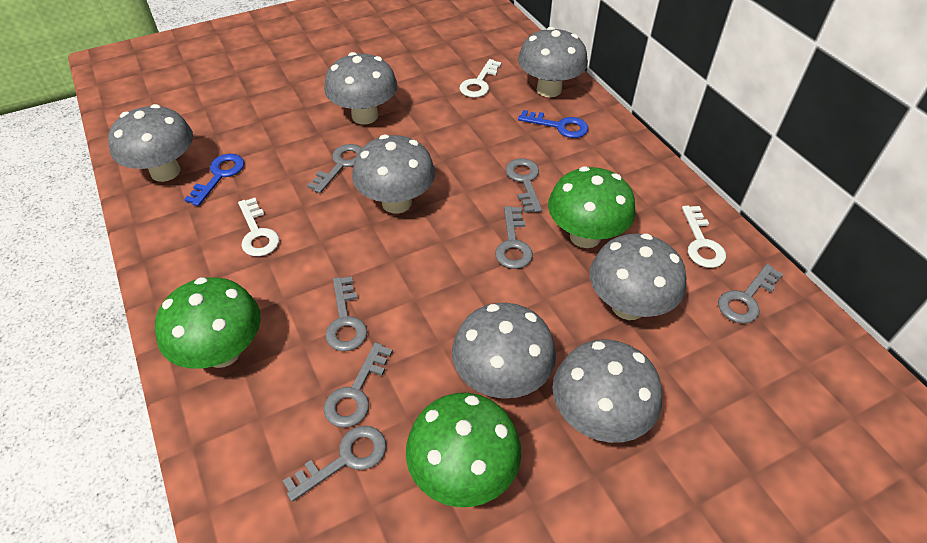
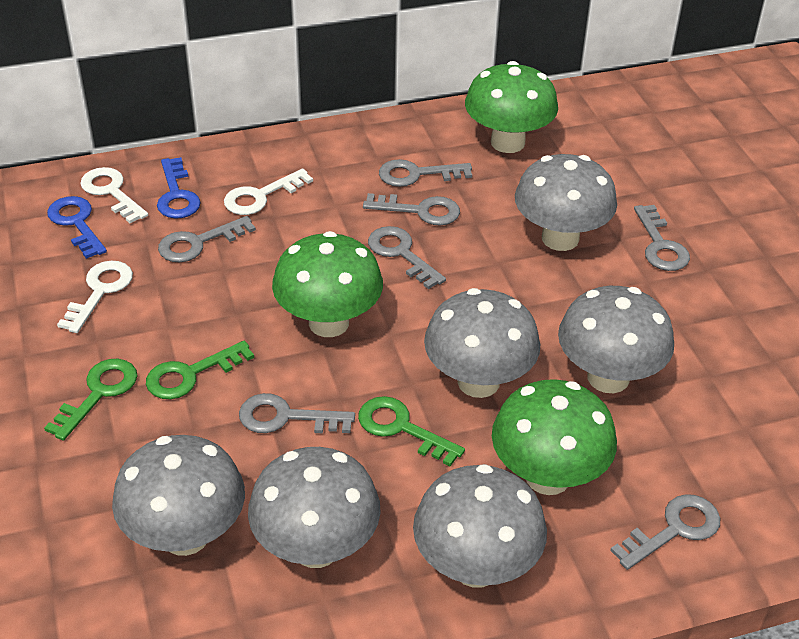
green key: none = 0 -> [44,359,137,441] [146,341,254,399] [358,396,465,466] = 3
grey mushroom: [108,104,193,182] [324,52,397,124] [352,135,435,214] [452,303,556,399] [518,27,588,97] [552,339,662,443] [590,233,686,320] = 7 -> [112,435,245,556] [248,447,381,568] [413,464,547,588] [424,288,540,398] [515,154,617,251] [558,286,674,393] = 6

